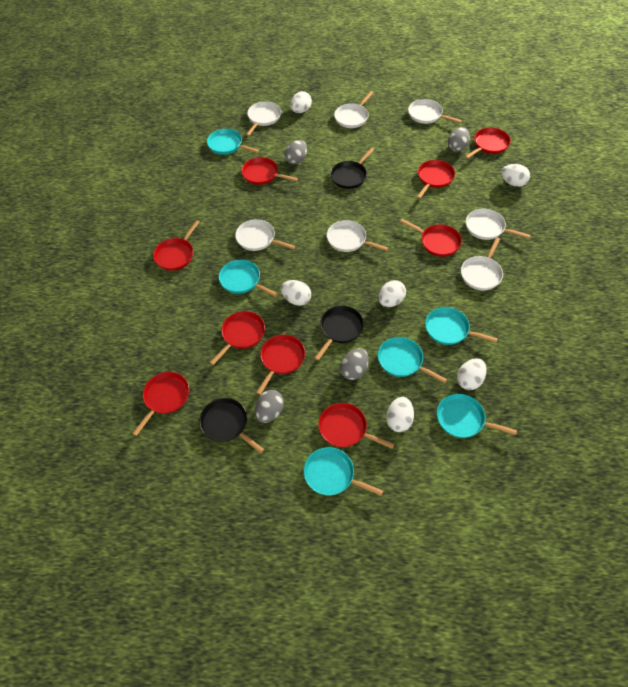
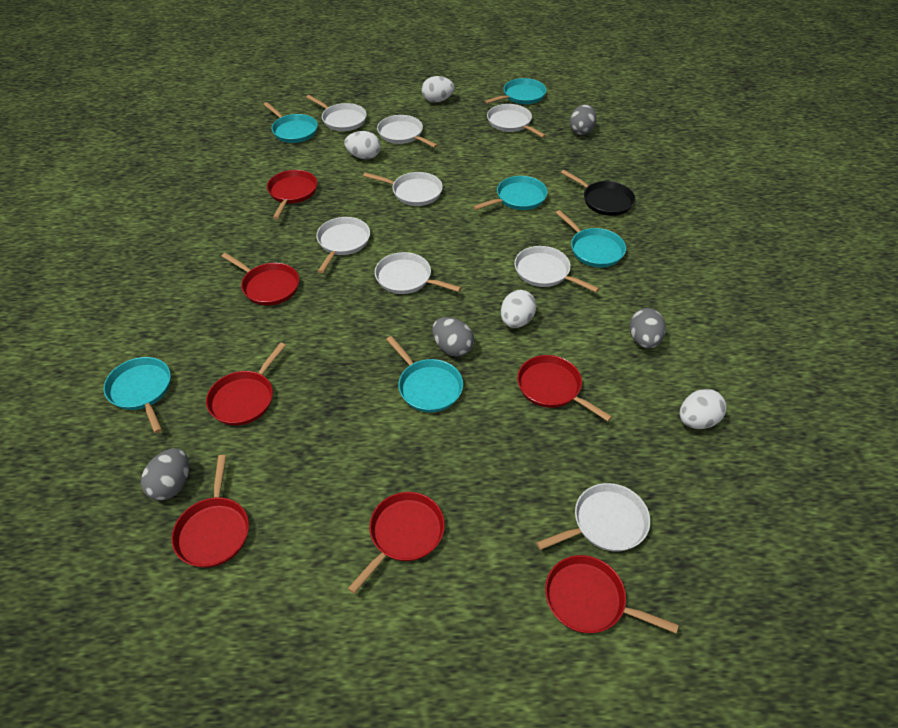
black pan: [199,398,264,453] [315,306,364,361] [330,148,374,189] = 3 -> [561,170,635,216] = 1
red pan: [132,372,189,436] [153,220,199,271] [210,311,265,365] [241,157,298,185] [256,335,305,395] [318,403,394,449] [400,219,462,257] [417,160,455,199] [465,128,511,159] = 9 -> [171,455,249,568] [206,342,286,425] [221,253,299,305] [267,170,317,219] [348,492,445,594] [517,355,612,421] [545,555,679,633] = 7
white egg: [281,280,311,306] [290,91,312,113] [378,280,406,307] [386,397,414,432] [457,358,487,390] [501,164,530,187] = 6 -> [344,131,381,159] [422,76,454,103] [501,290,536,328] [680,389,727,429] = 4
white pan: [235,219,295,251] [246,101,281,136] [327,220,388,252] [334,91,373,128] [408,99,462,124] [461,237,503,290] [466,209,531,240] = 7 -> [306,95,367,131] [316,217,370,273] [363,172,443,206] [375,252,461,294] [377,115,438,148] [487,104,546,138] [514,246,599,292] [536,483,650,552] = 8

